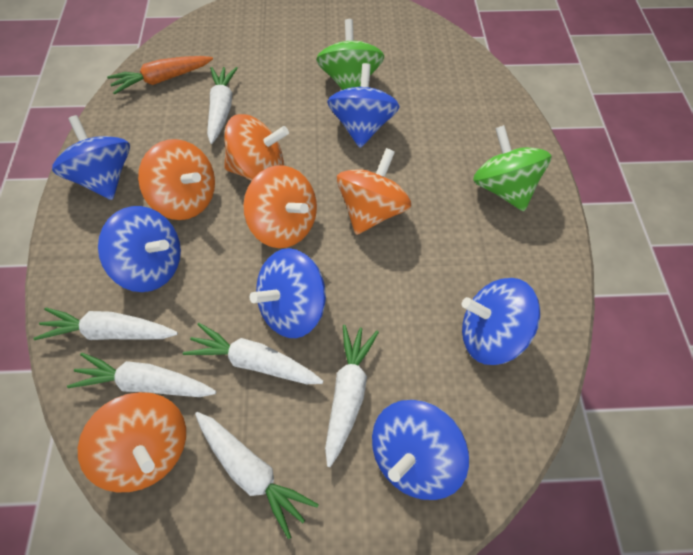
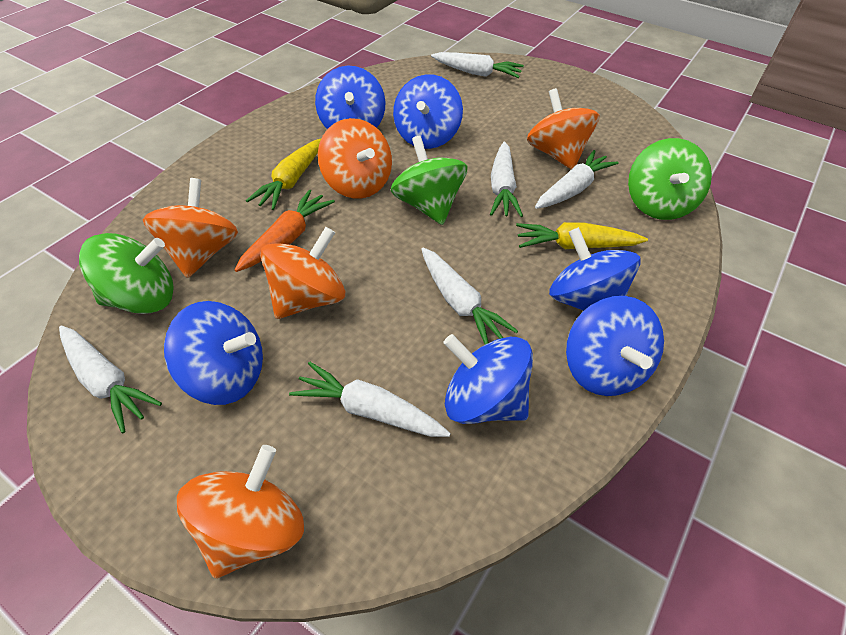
green spinning top: [316,19,384,90] [473,125,552,211] = 2 -> [79,233,174,314] [391,136,468,225] [628,138,712,220] = 3
yellow carrot: none = 0 -> [246,139,321,210] [516,222,648,249] = 2

